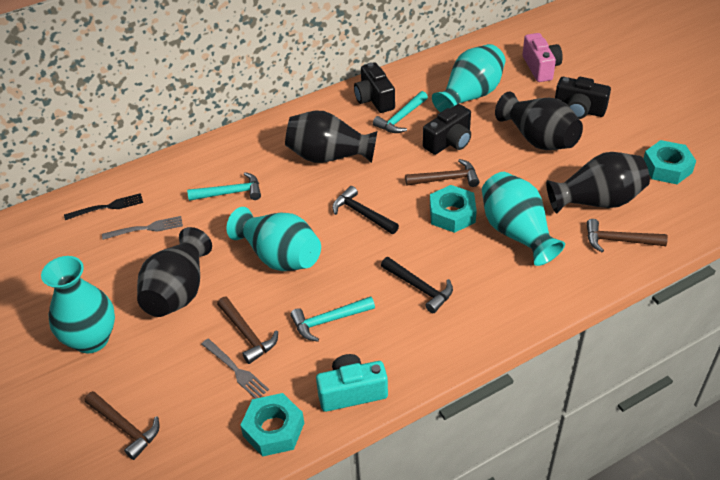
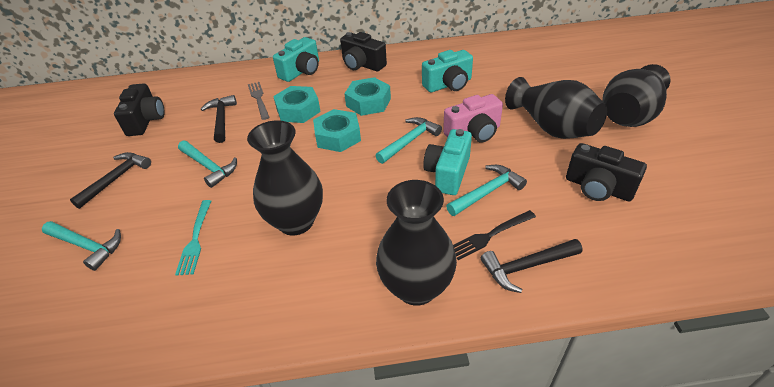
black hammer: [332,186,399,234] [381,257,453,313] = 2 -> [70,152,151,209] [201,95,237,143] [481,239,582,293] = 3
brown hammer: [85,391,160,460] [217,297,278,364] [405,159,480,187] [587,219,668,252] = 4 -> none = 0
grey fork: [102,216,183,240] [201,339,269,399] = 2 -> [248,82,269,120] = 1
turquoise camera: [316,354,388,412] = 1 -> [273,37,319,82] [422,50,473,92] [423,129,472,195] = 3
turquoise fork: none = 0 -> [175,200,211,276] = 1
turquoise hammer: [187,172,261,201] [290,296,375,342] [373,91,428,133] = 3 -> [42,221,121,271] [178,141,237,188] [375,117,442,164] [446,165,527,216] = 4
turquoise vase: [41,256,115,353] [227,207,321,271] [432,44,505,112] [482,172,565,266] = 4 -> none = 0

